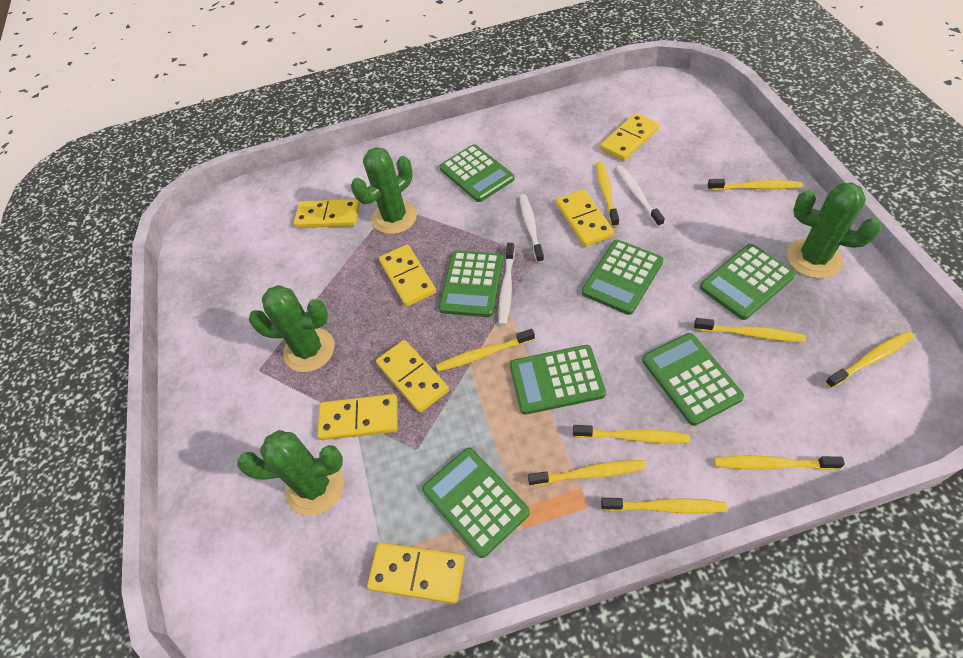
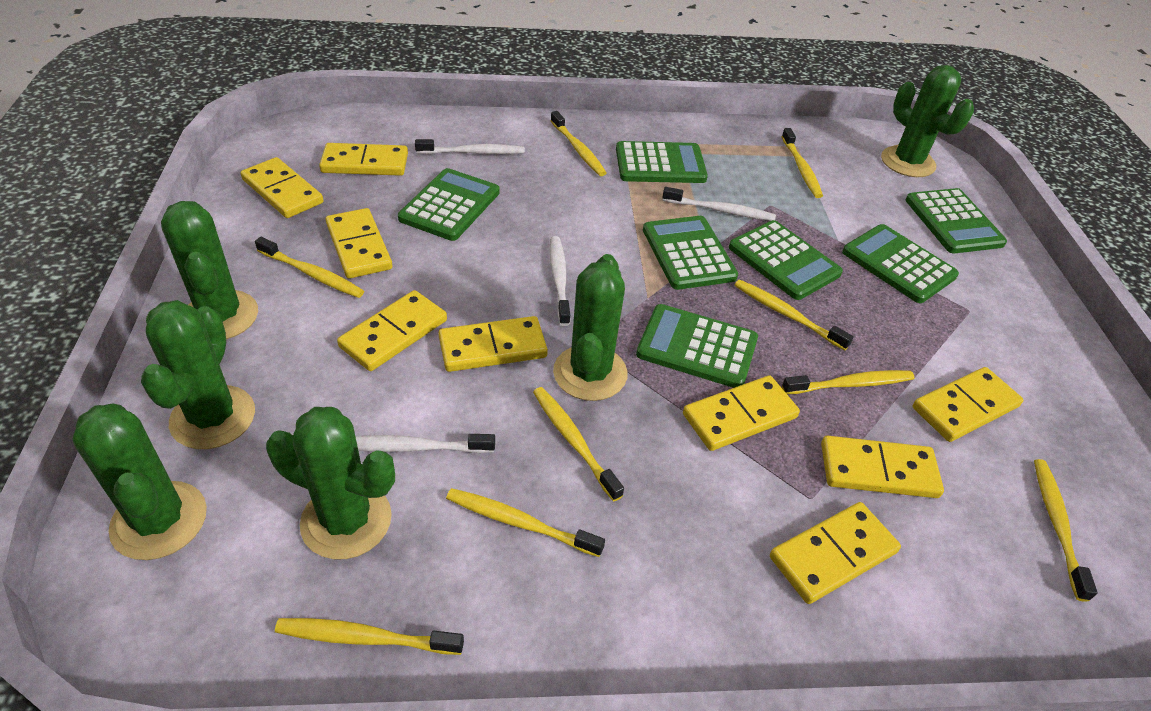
green cactus: [237,430,344,516] [249,285,335,372] [351,147,417,234] [787,183,881,278] = 4 -> [73,404,207,560] [141,300,255,449] [161,201,258,339] [266,407,395,559] [553,254,627,401] [881,65,974,177] = 6
white toothbrush: [498,243,515,326] [519,194,544,263] [616,165,665,227] = 3 -> [355,434,495,453] [415,139,525,154] [550,236,570,326] [662,187,776,221] = 4
yellow domino: [294,199,360,228] [318,394,398,440] [367,543,465,604] [376,340,449,413] [379,244,436,306] [556,189,614,247] [600,113,659,161] = 7 -> [240,157,323,218] [319,143,408,176] [326,208,392,279] [337,290,447,371] [438,316,548,372] [683,375,800,451] [770,502,901,604] [821,436,944,498] [913,367,1023,442] = 9

